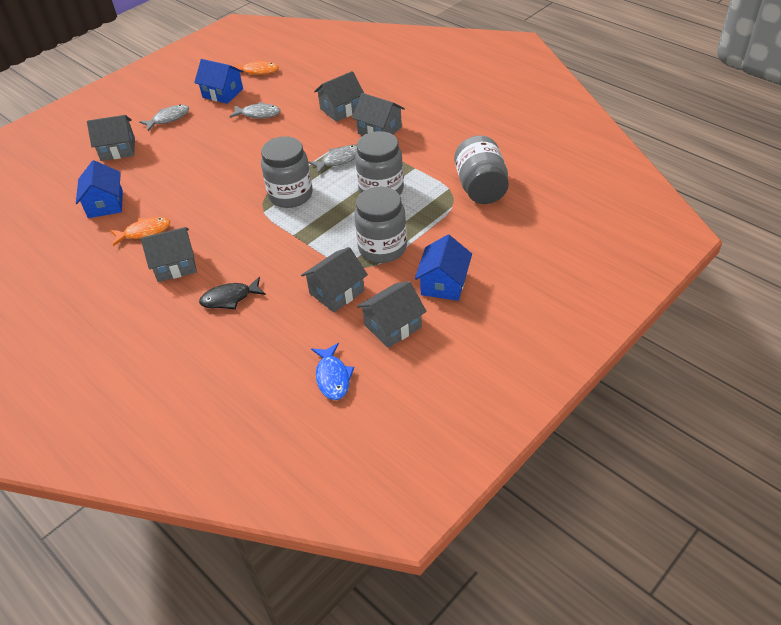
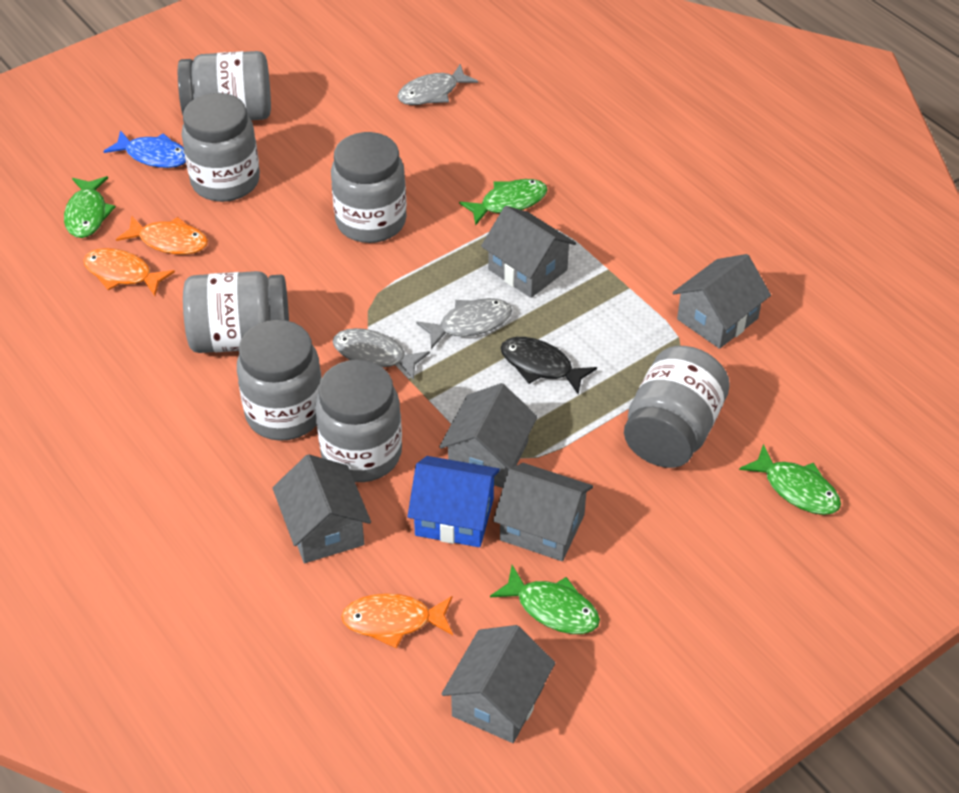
blue house: [76,160,123,218] [194,59,243,104] [415,235,472,301] = 3 -> [407,456,500,547] = 1
green fish: none = 0 -> [64,176,116,238] [459,179,548,226] [490,565,600,634] [739,444,841,515] = 4
grey jar: [261,136,313,208] [354,187,407,263] [355,131,404,195] [454,135,509,204] = 4 -> [178,51,271,120] [181,93,260,202] [183,271,289,353] [237,320,322,441] [315,360,402,482] [331,132,407,243] [624,346,730,468] = 7
orange fish: [110,217,170,246] [235,60,279,75] = 2 -> [83,248,175,296] [116,215,208,254] [341,593,453,648] = 3

